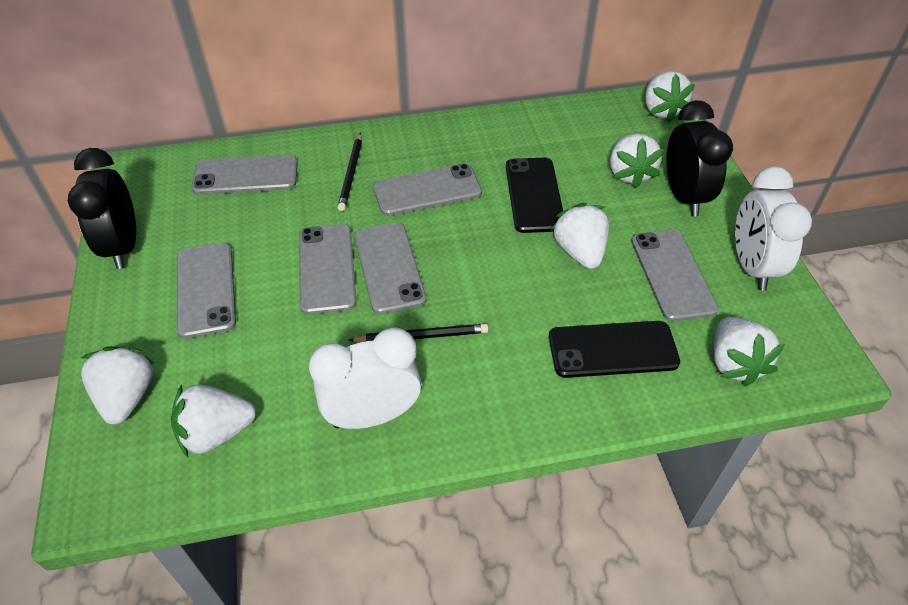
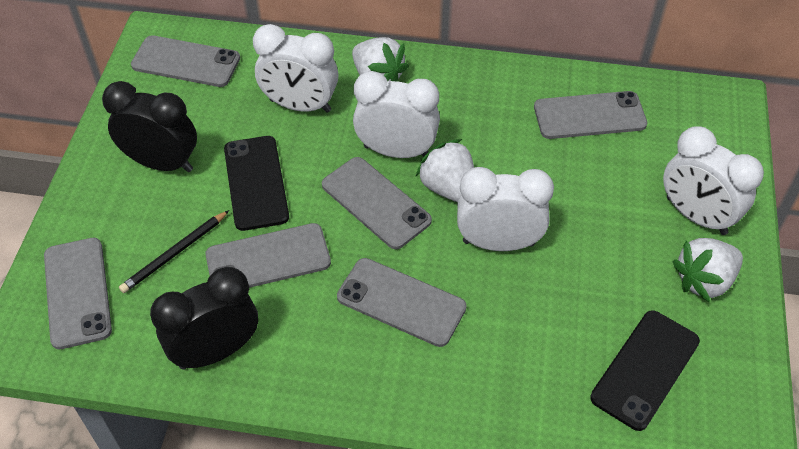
black pencil: [338,133,362,211] [348,324,488,342] = 2 -> [119,210,229,293] = 1
white clock: [309,328,421,429] [735,167,812,291] = 2 -> [253,24,338,113] [353,71,440,158] [457,167,554,251] [663,126,764,235] = 4
white strawberry: [81,346,154,425] [171,384,256,457] [551,203,609,269] [610,133,664,188] [645,71,695,122] [714,317,785,386] = 6 -> [352,37,409,82] [416,139,474,202] [672,238,743,302] = 3

